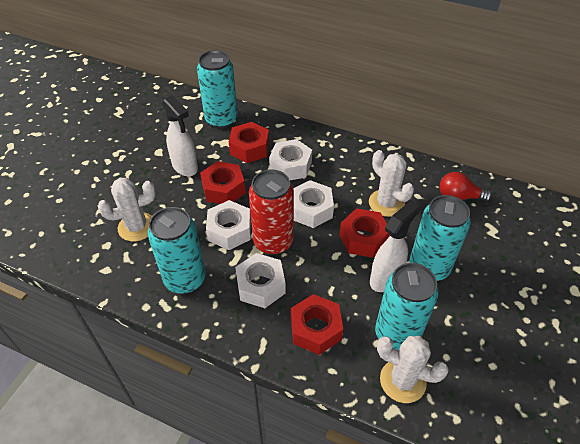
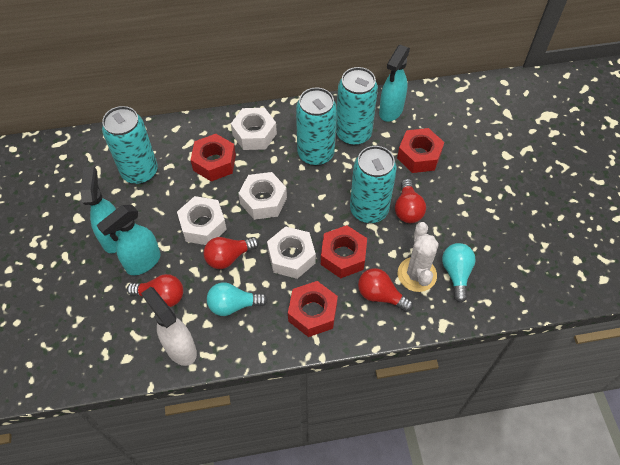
red can: [249,169,294,255] = 1 -> none = 0
red light bulb: [440,172,492,202] = 1 -> [127,274,183,307] [204,237,259,269] [358,268,413,312] [395,179,426,223] = 4
turquoise light bulb: none = 0 -> [207,282,268,316] [442,243,476,303] = 2
turquoise spray bottle: none = 0 -> [80,166,120,253] [97,205,161,275] [379,45,410,122] = 3
white cactus: [98,178,156,242] [369,150,414,217] [377,336,449,403] = 3 -> [398,222,439,292] = 1
white spray bottle: [162,95,198,176] [370,200,420,292] = 2 -> [141,287,197,366] = 1

